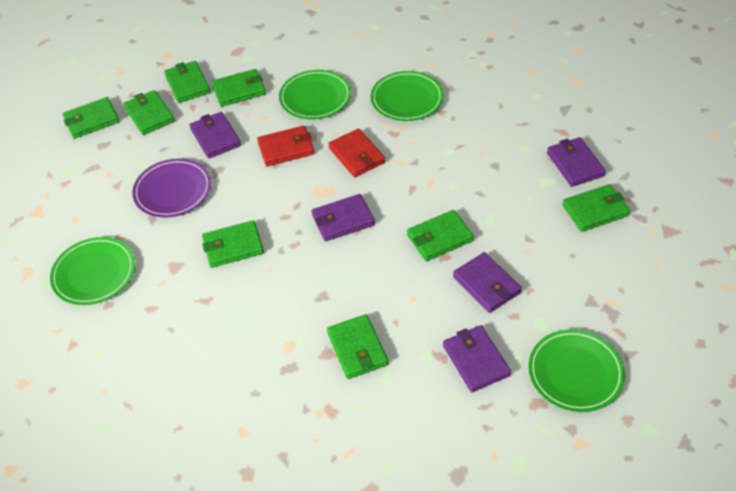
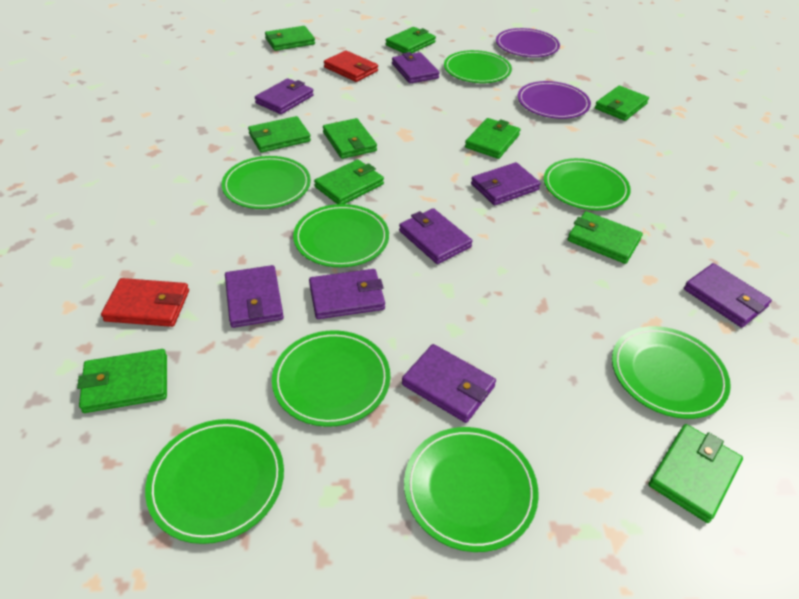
green plate: [50,237,135,305] [279,70,351,119] [371,71,444,121] [528,329,625,412] = 4 -> [145,419,284,544] [221,156,311,209] [272,330,390,427] [293,204,389,267] [404,427,539,552] [444,50,512,83] [544,158,631,210] [612,326,731,419] = 8
green wallet: [62,97,119,139] [123,90,175,135] [164,61,210,103] [202,220,264,268] [212,69,266,107] [327,314,388,379] [407,210,474,261] [562,184,630,232] = 8 -> [77,349,167,413] [248,116,311,153] [265,26,315,51] [314,159,384,204] [323,118,377,159] [386,27,436,54] [465,118,520,159] [567,211,643,264] [595,86,649,121] [648,424,743,523] = 10
purple plate: [132,159,211,218] = 1 -> [496,28,560,57] [518,81,591,119] = 2
purple wallet: [189,112,241,158] [311,194,375,241] [443,325,511,392] [453,252,522,313] [547,137,606,187] = 5 -> [225,265,284,328] [255,78,314,114] [309,269,385,319] [392,52,440,84] [399,208,473,264] [402,344,496,423] [471,162,541,205] [684,263,772,328] = 8

